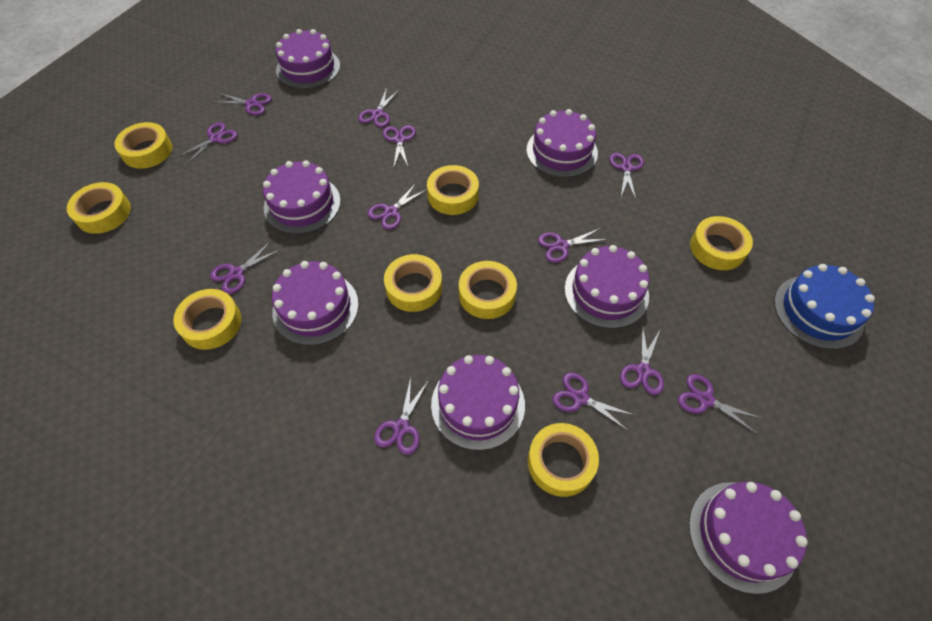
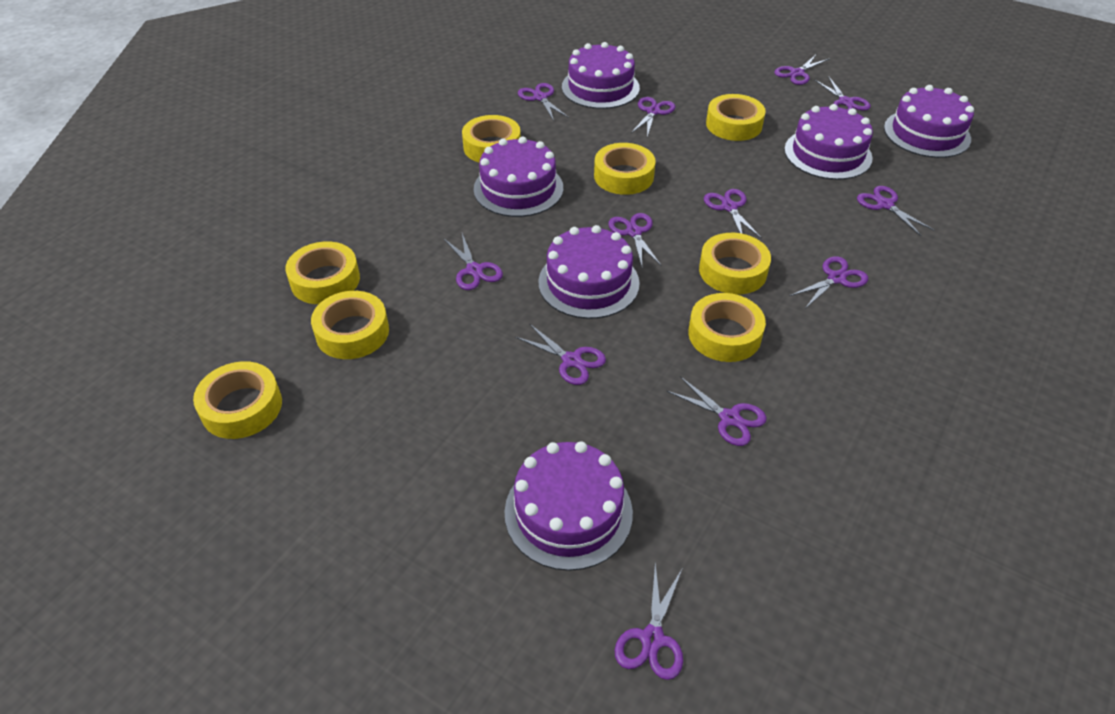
blue cake: [774,264,875,349] = 1 -> none = 0
purple cake: [263,160,341,234] [272,261,359,345] [276,29,340,89] [431,355,525,450] [526,109,598,178] [565,245,649,329] [689,482,808,594] = 7 -> [474,137,563,217] [504,441,633,571] [538,225,640,319] [562,42,640,109] [784,104,873,180] [884,85,974,158] = 6

